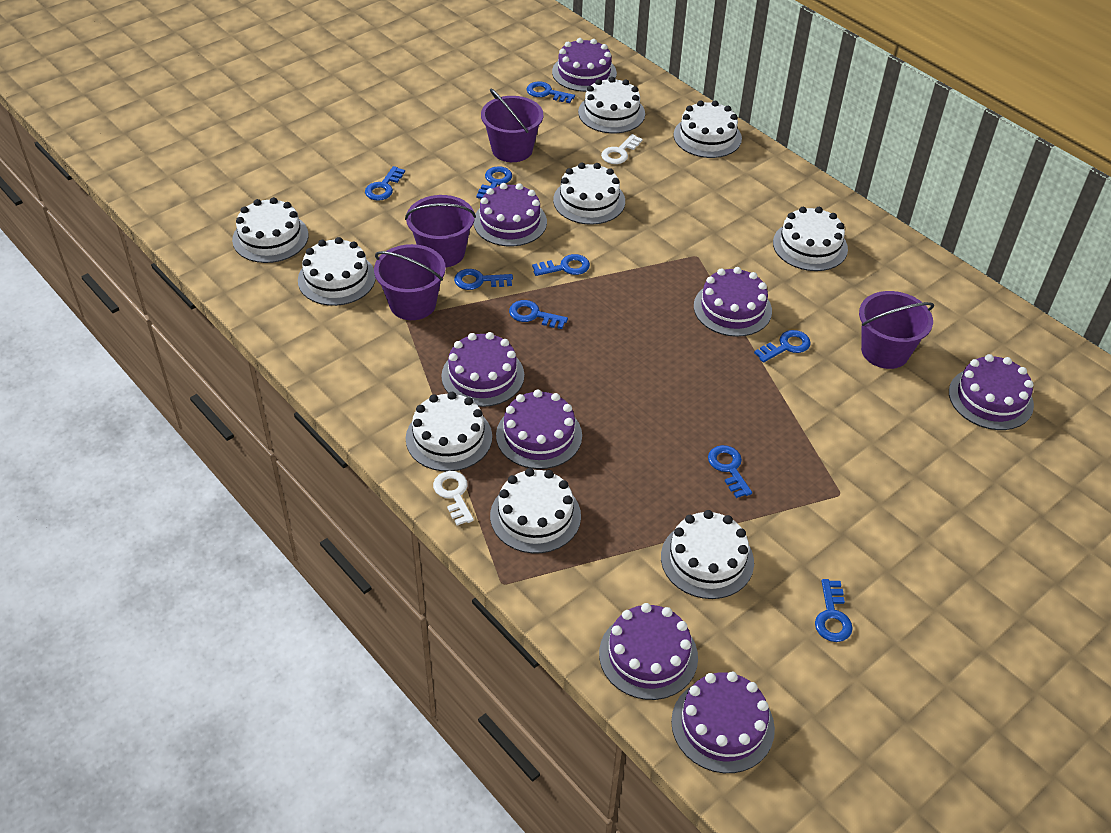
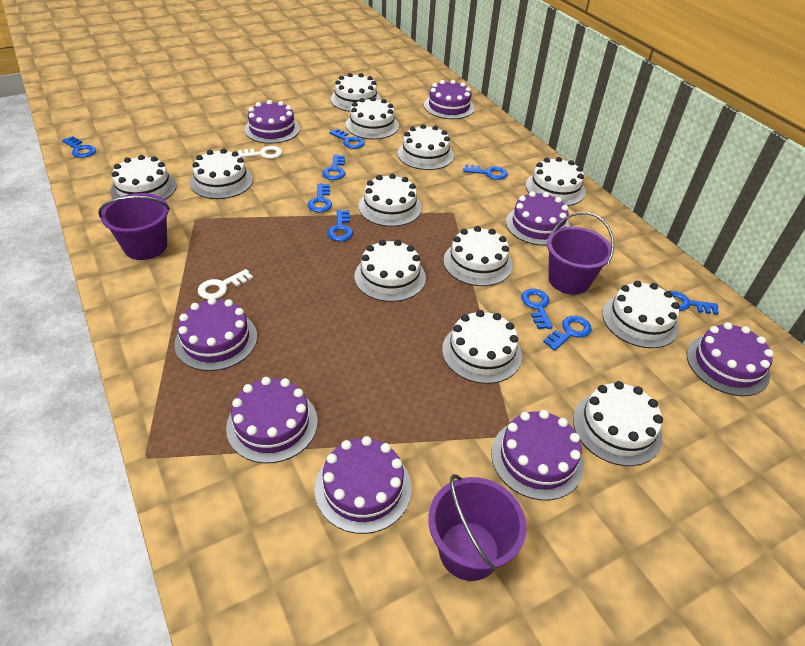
purple bucket: [374,244,446,320] [405,195,476,268] [481,89,543,162] [859,291,934,369] = 4 -> [98,193,170,260] [428,474,526,581] [547,212,614,295] = 3
white cake: [232,197,309,263] [298,237,376,306] [406,392,492,471] [490,468,581,553] [553,163,625,225] [578,77,645,133] [661,510,754,599] [673,100,742,158] [773,207,848,271] = 9 -> [111,155,177,200] [190,148,253,199] [331,73,381,112] [345,97,399,139] [354,239,426,302] [359,174,422,227] [397,124,454,170] [442,310,522,384] [443,226,513,286] [525,157,586,206] [573,381,663,466] [602,281,680,348] = 12

